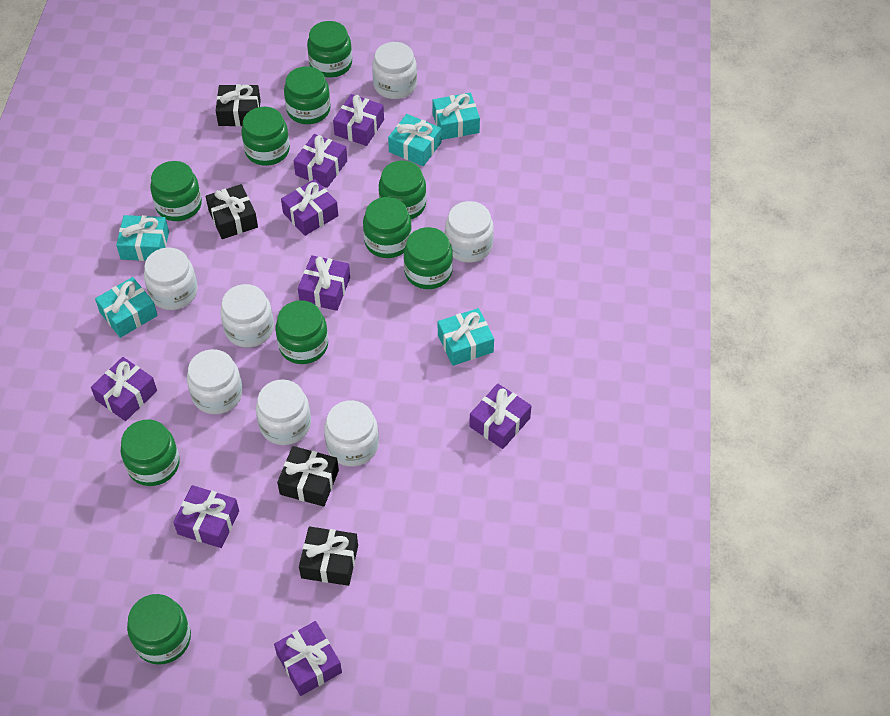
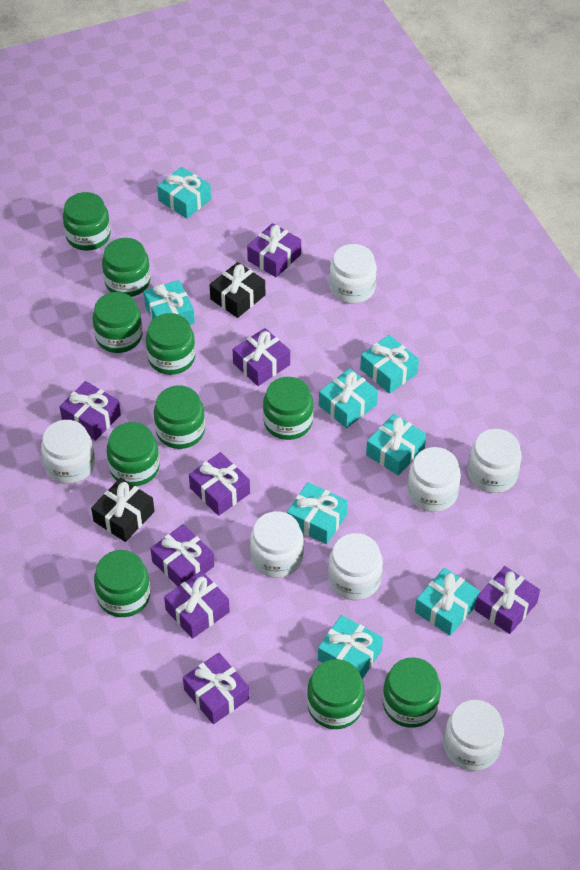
black gift: [206,184,258,239] [216,84,261,126] [277,446,339,507] [299,526,358,586] = 4 -> [91,478,155,542] [210,262,265,318] = 2
turquoise gift: [95,277,158,338] [116,215,169,261] [388,114,441,166] [432,93,480,140] [438,308,494,366] = 5 -> [144,280,195,325] [157,167,211,219] [287,482,348,544] [318,615,383,679] [319,368,378,428] [360,335,419,394] [366,414,426,476] [415,568,480,636] = 8

